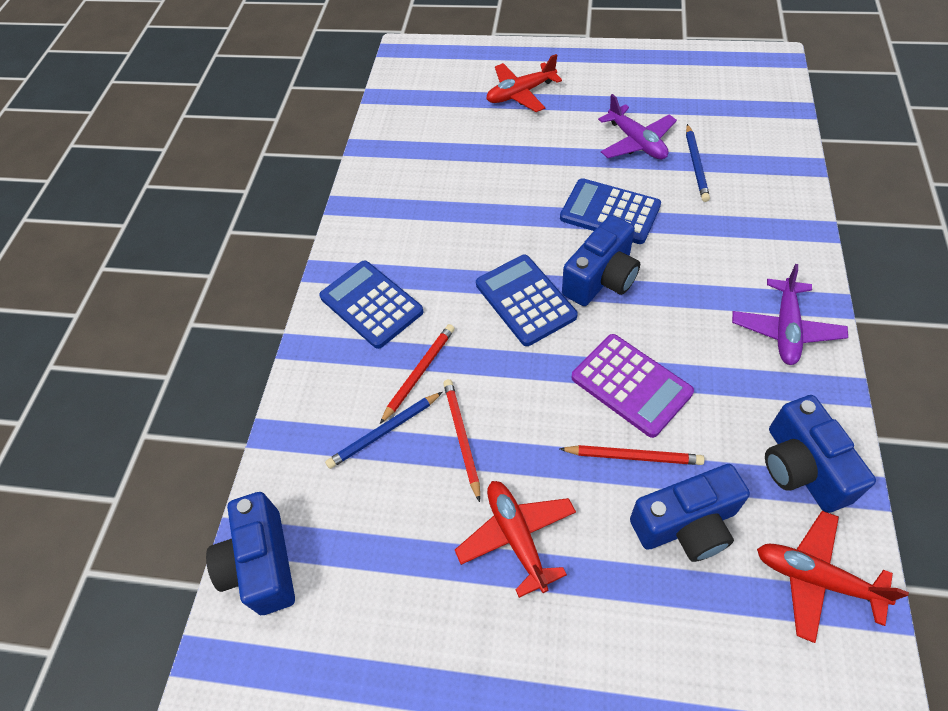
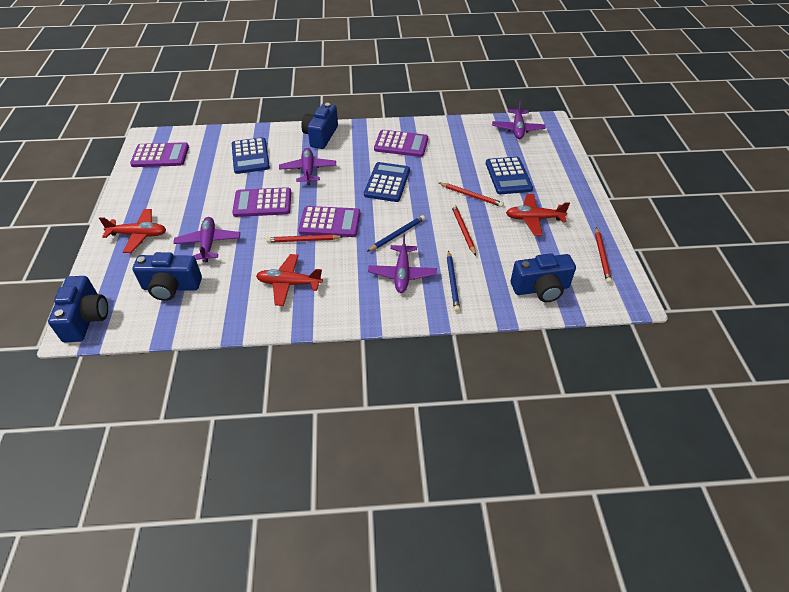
purple calculator: [572,334,694,438] = 1 -> [130,142,189,167] [232,187,291,217] [298,206,360,237] [374,130,428,157] = 4
purple plane: [598,94,677,159] [732,264,848,365] = 2 -> [173,217,240,262] [279,148,336,185] [368,234,437,293] [492,99,546,139] = 4
red pencil: [380,324,455,424] [443,379,480,502] [560,445,705,465] = 3 -> [266,235,343,243] [439,183,504,207] [452,204,476,256] [595,227,612,284] = 4

